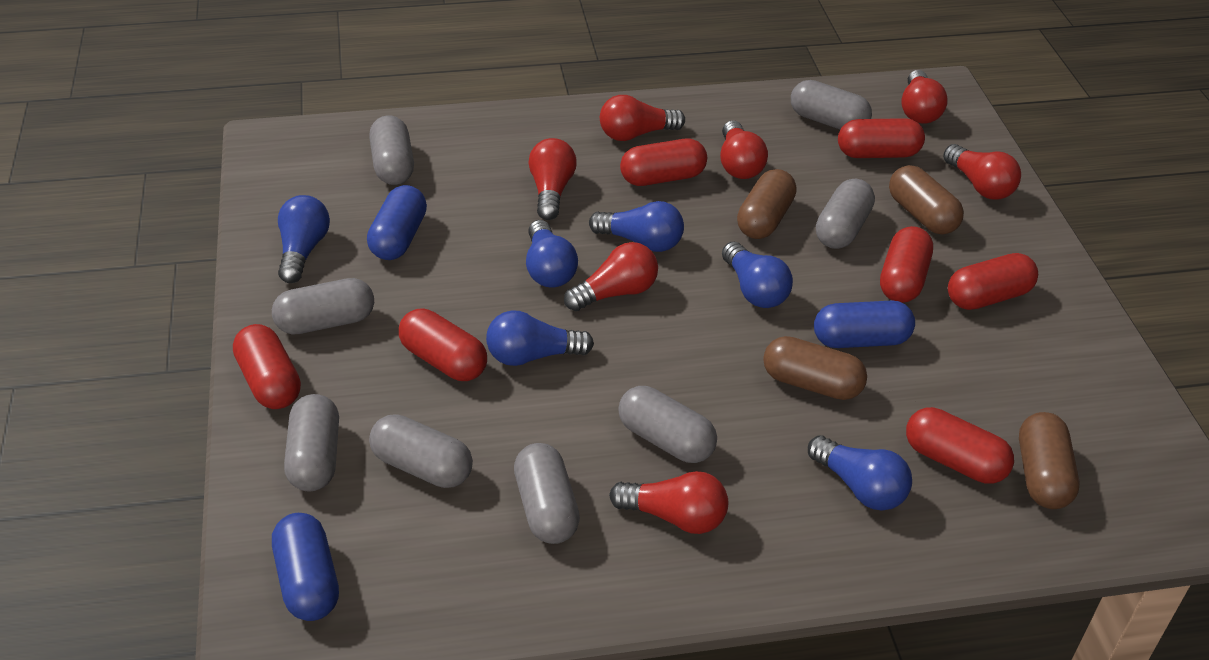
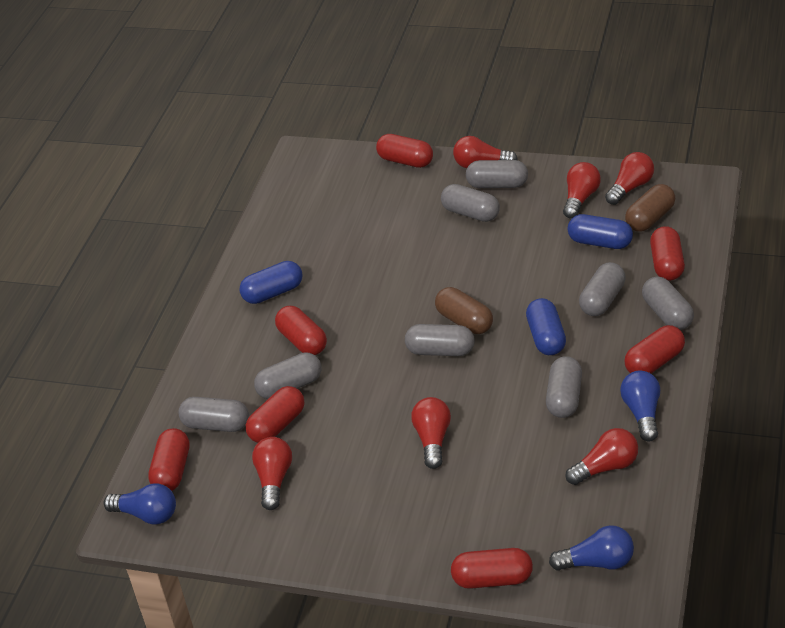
blue light bulb: [278,195,330,283] [486,311,594,366] [526,220,578,288] [589,201,684,252] [722,242,793,308] [808,436,912,511] = 6 -> [104,483,176,524] [549,525,634,571] [620,370,660,442] = 3
brown capsule: [737,169,797,239] [763,336,867,400] [889,165,964,235] [1019,412,1079,509] = 4 -> [435,287,493,334] [625,184,675,232] = 2
red light bulb: [528,138,577,220] [564,242,658,311] [600,95,685,141] [609,471,728,534] [720,120,768,179] [901,70,948,124] [943,144,1021,200] = 7 -> [252,437,292,510] [411,397,451,469] [453,136,518,168] [563,162,601,219] [565,428,638,485] [605,152,654,205] = 6

